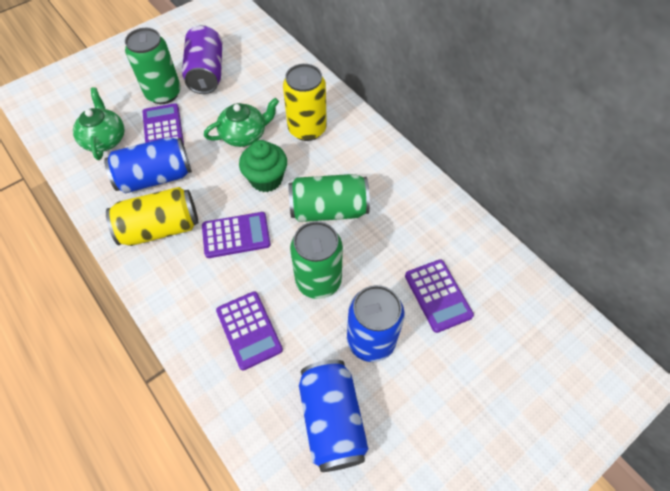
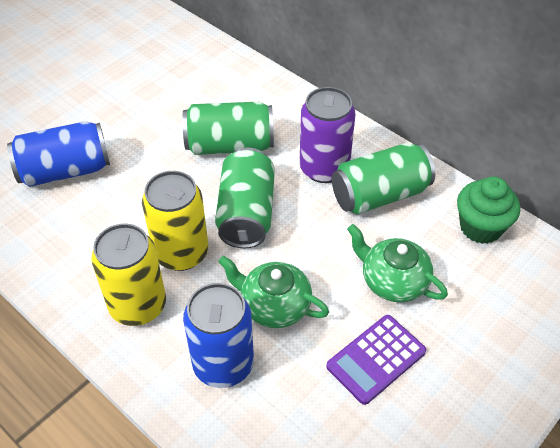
blue can: [104,137,192,193] [299,360,369,472] [347,285,405,362] = 3 -> [7,121,110,187] [183,283,254,388] = 2
purple calculator: [142,103,184,144] [202,212,271,258] [216,291,283,370] [405,260,474,333] = 4 -> [326,315,426,405] = 1

